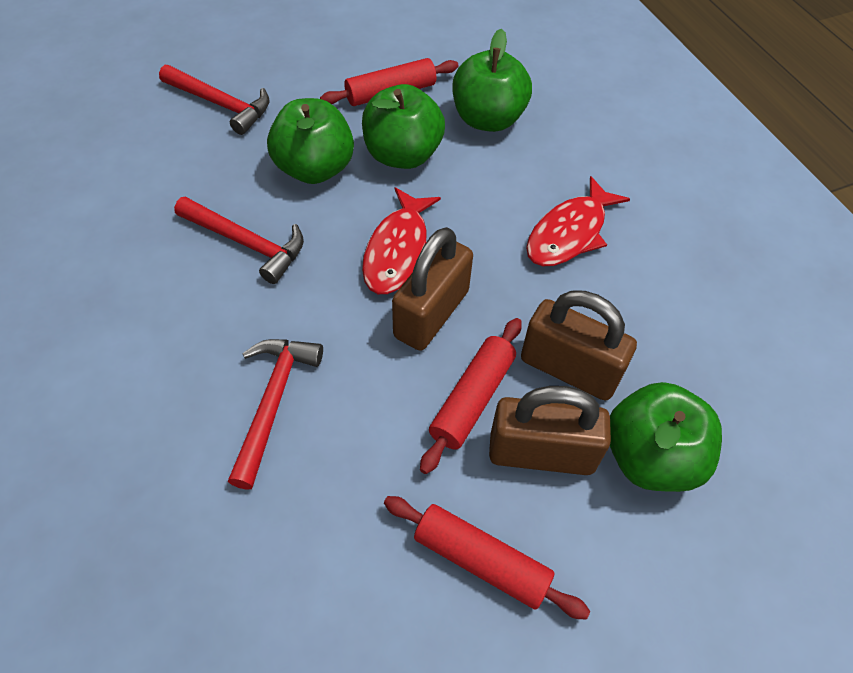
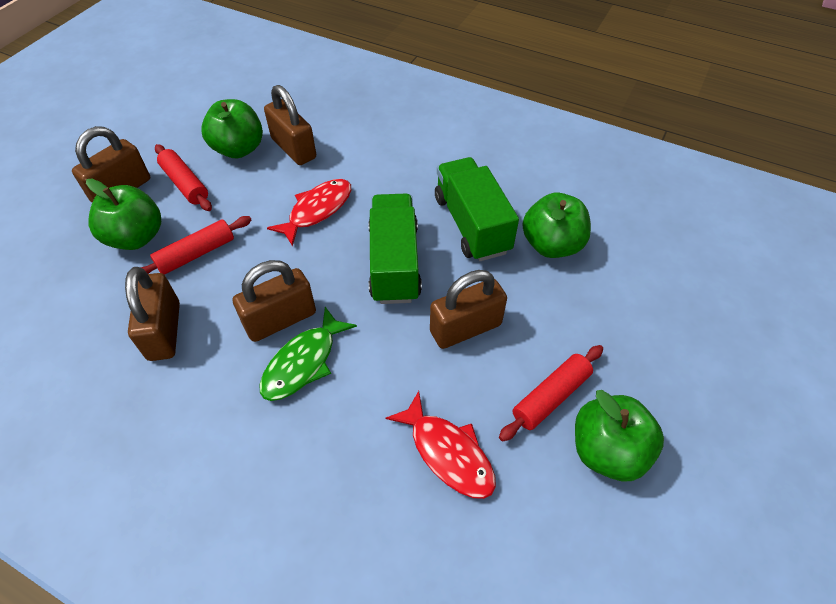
brown padlock: [392,227,473,351] [489,386,611,475] [521,291,637,400] = 3 -> [72,126,150,202] [125,267,180,361] [233,260,316,342] [264,85,316,165] [430,270,507,349] = 5
green fish: none = 0 -> [260,307,357,401] = 1
green truck: none = 0 -> [368,194,422,304] [435,157,519,261] = 2
red hammer: [159,65,270,135] [174,197,304,284] [228,339,323,490] = 3 -> none = 0

